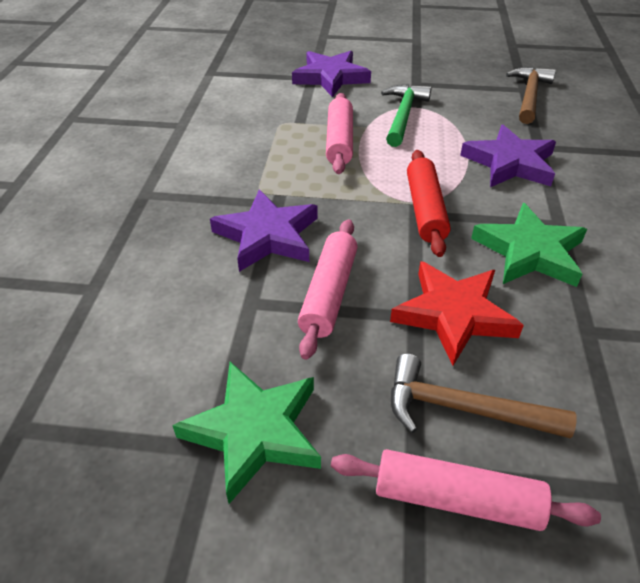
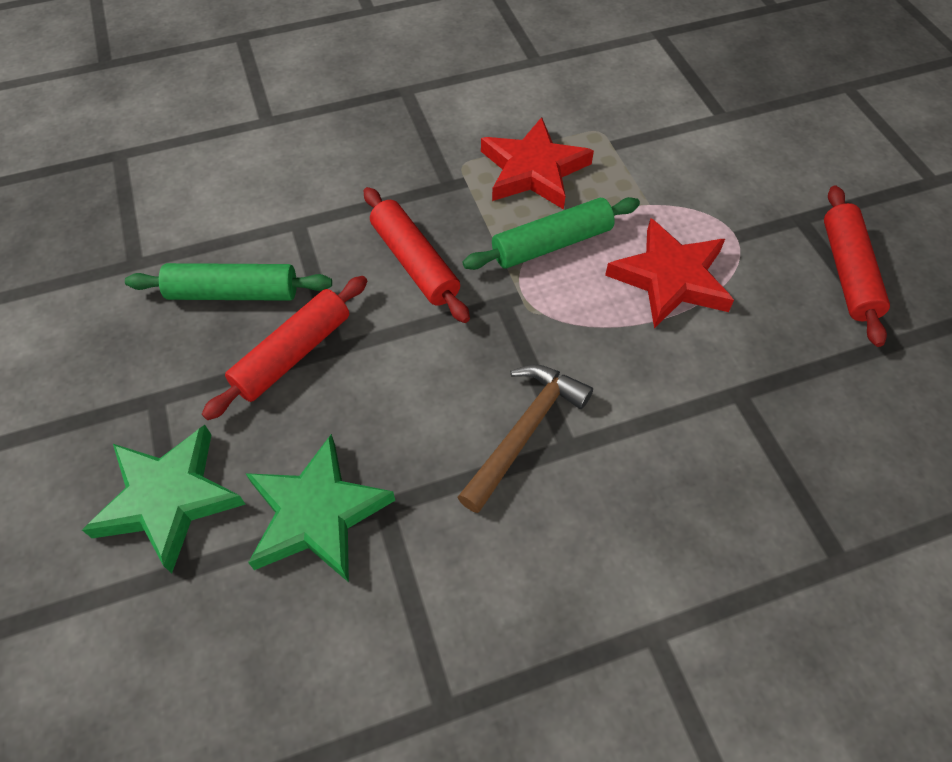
brown hammer: [391,354,577,438] [506,67,556,124] = 2 -> [458,364,593,513] = 1
green hammer: [381,84,431,147] = 1 -> none = 0
green rolling pin: none = 0 -> [125,263,332,301] [462,197,640,270] = 2
pink rolling pin: [298,219,357,360] [326,93,353,174] [331,449,601,531] = 3 -> none = 0
purple star: [210,189,318,272] [292,51,371,97] [460,125,556,187] = 3 -> none = 0
red rolling pin: [407,150,451,257] = 1 -> [202,276,367,420] [364,187,470,323] [824,185,890,347] = 3
red star: [390,261,524,366] = 1 -> [481,117,594,210] [605,218,734,328] = 2

